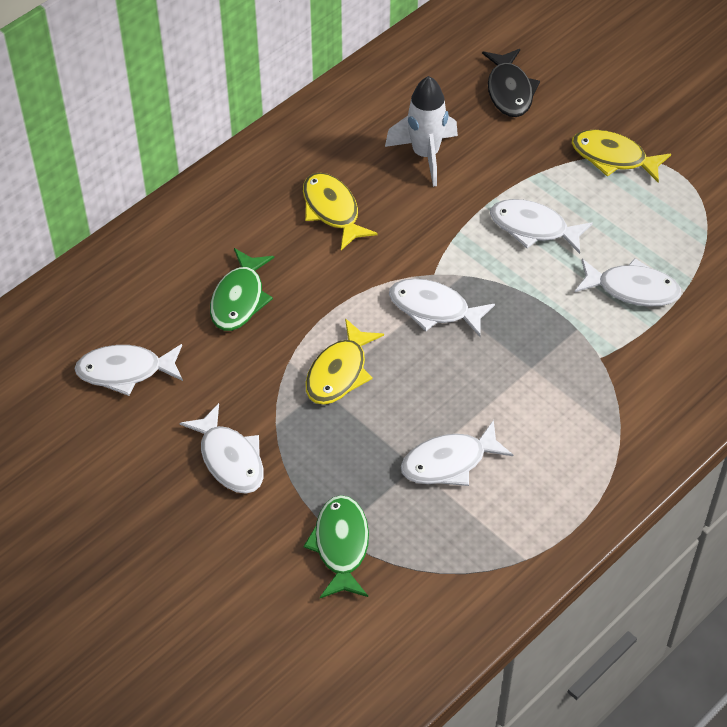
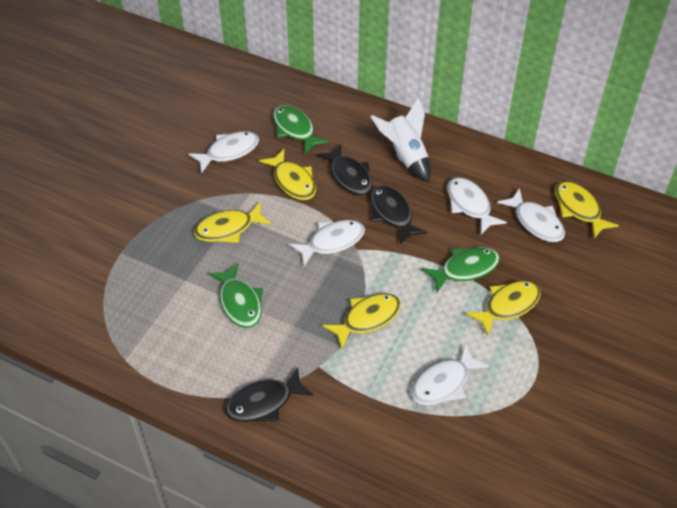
black fish: [482,49,540,117] = 1 -> [225,367,313,422] [316,144,373,196] [370,185,427,244] = 3
green fish: [210,248,274,331] [303,495,369,598] = 2 -> [208,263,263,328] [273,105,329,154] [422,247,500,292] = 3
white fish: [74,344,183,396] [180,403,264,494] [389,278,495,337] [401,420,513,486] [490,199,593,254] [575,258,682,307] = 6 -> [188,131,259,173] [289,220,365,266] [411,344,489,405] [447,177,507,235] [497,188,565,242] = 5
yellow fish: [303,172,378,250] [305,318,384,405] [572,129,671,183] = 3 -> [194,202,271,243] [259,149,316,200] [322,293,401,349] [466,280,541,336] [555,181,619,239] = 5

